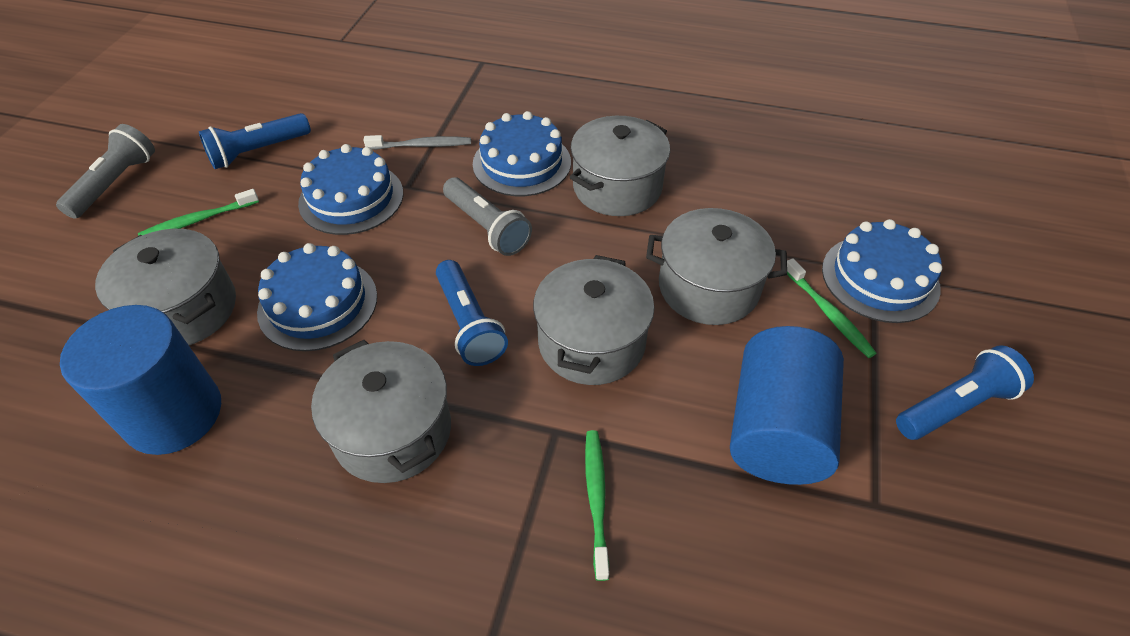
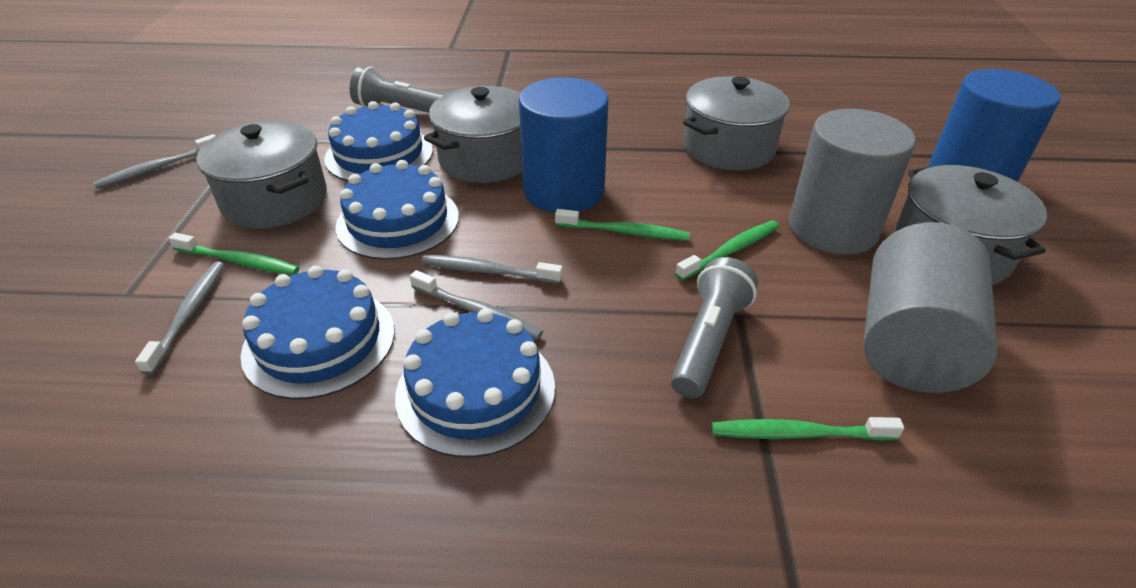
blue flashlight: [199,113,311,169] [436,260,508,366] [896,345,1034,440] = 3 -> none = 0
green toothbrush: [138,189,259,236] [585,430,609,581] [787,258,877,358] = 3 -> [168,233,299,275] [555,209,690,241] [675,220,779,281] [712,417,904,441] = 4
grey cylinder: none = 0 -> [789,109,916,255] [863,222,998,393] = 2
grey pot: [95,229,236,345] [311,340,451,483] [533,255,655,385] [570,116,670,216] [646,208,787,325] = 5 -> [196,121,327,229] [424,86,522,183] [683,76,790,170] [893,165,1047,285] = 4
grey toothbrush: [363,135,471,150] = 1 -> [93,134,215,189] [135,262,224,375] [410,270,543,340] [421,255,563,284] = 4

